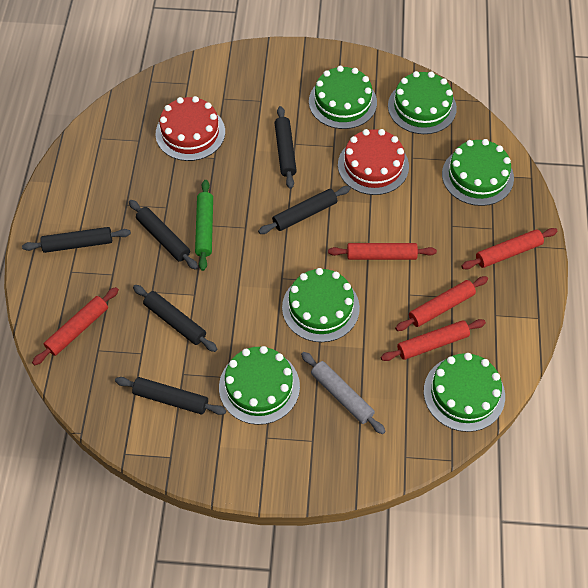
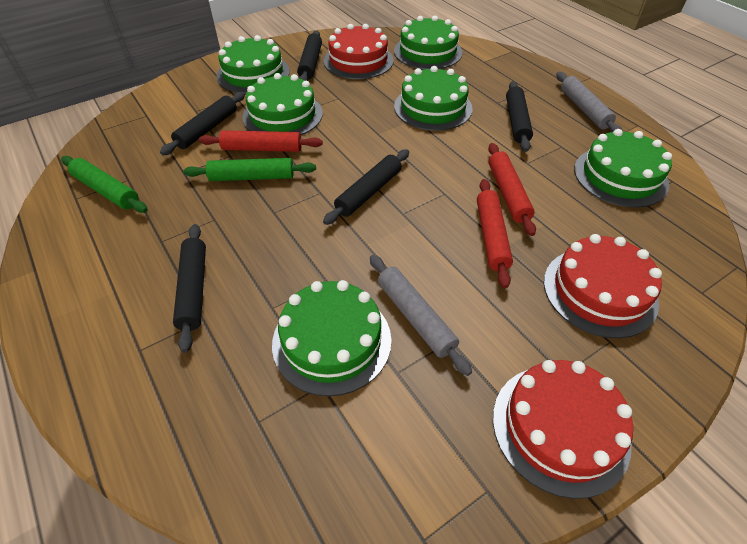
black rolling pin: [22,227,131,253] [115,377,226,415] [129,200,198,270] [133,285,217,352] [258,186,351,234] [275,106,297,189] = 6 -> [160,92,245,155] [173,224,206,353] [297,30,322,81] [323,149,409,225] [506,81,533,152] = 5
green rolling pin: [195,180,213,271] = 1 -> [61,156,148,213] [183,158,316,181] = 2
grey rolling pin: [301,352,386,434] = 1 -> [370,255,472,376] [556,72,622,132] = 2
red cake: [155,96,225,161] [338,129,409,195] = 2 -> [324,24,393,79] [493,360,633,499] [544,234,662,338] = 3
red rolling pin: [32,287,119,365] [328,243,437,260] [381,319,486,361] [395,276,488,331] [461,228,557,269] = 5 -> [199,130,323,152] [477,179,513,288] [488,143,536,236] = 3

